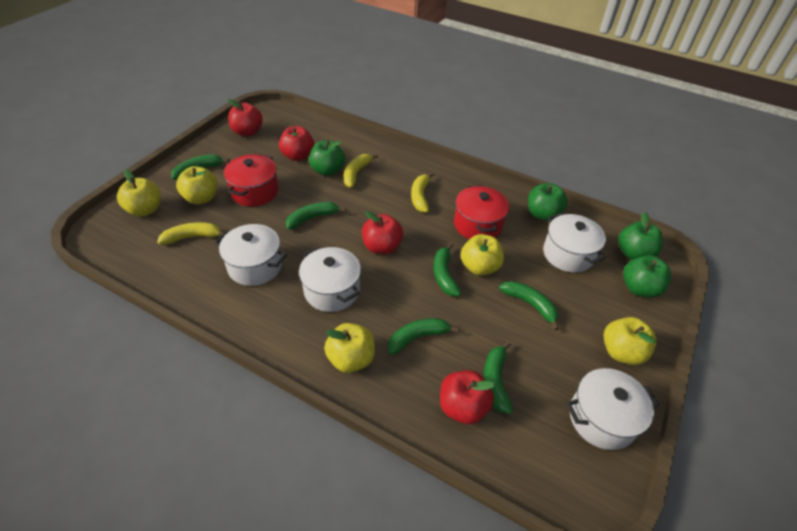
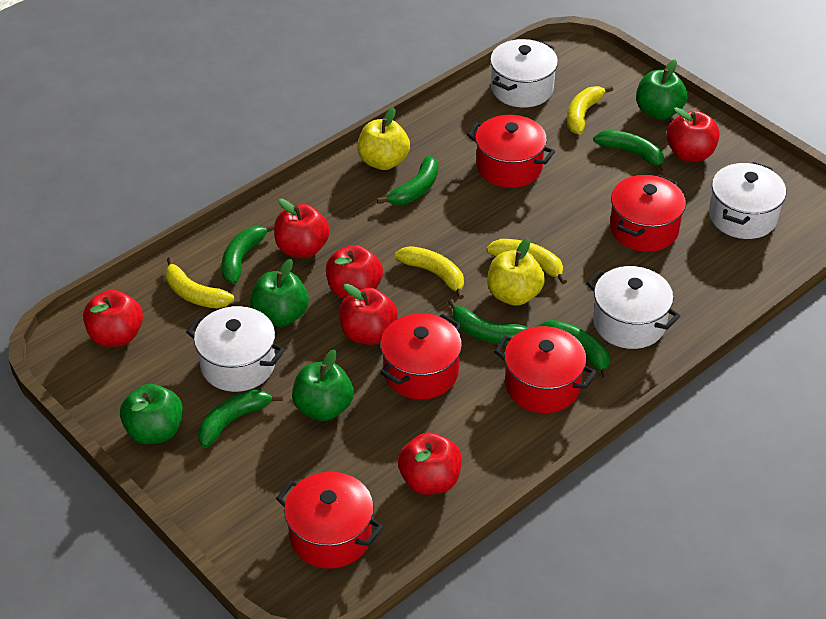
red apple: [228,99,263,136] [279,126,314,161] [362,211,403,254] [440,370,495,424] = 4 -> [83,290,143,347] [274,199,330,258] [326,245,383,299] [339,284,398,345] [398,432,462,495] [666,107,719,162] = 6
red pot: [224,154,279,207] [454,185,509,239] = 2 -> [276,472,383,569] [380,313,462,399] [467,115,555,188] [494,326,596,413] [610,174,686,252] = 5
yellow apple: [117,170,161,217] [176,166,217,204] [324,323,375,373] [461,234,504,276] [603,317,656,365] = 5 -> [357,107,410,170] [487,238,545,306] = 2
yellow banana: [157,222,223,245] [344,154,378,188] [411,172,434,213] = 3 -> [165,257,234,308] [395,246,464,299] [486,239,567,284] [567,86,613,135] = 4

